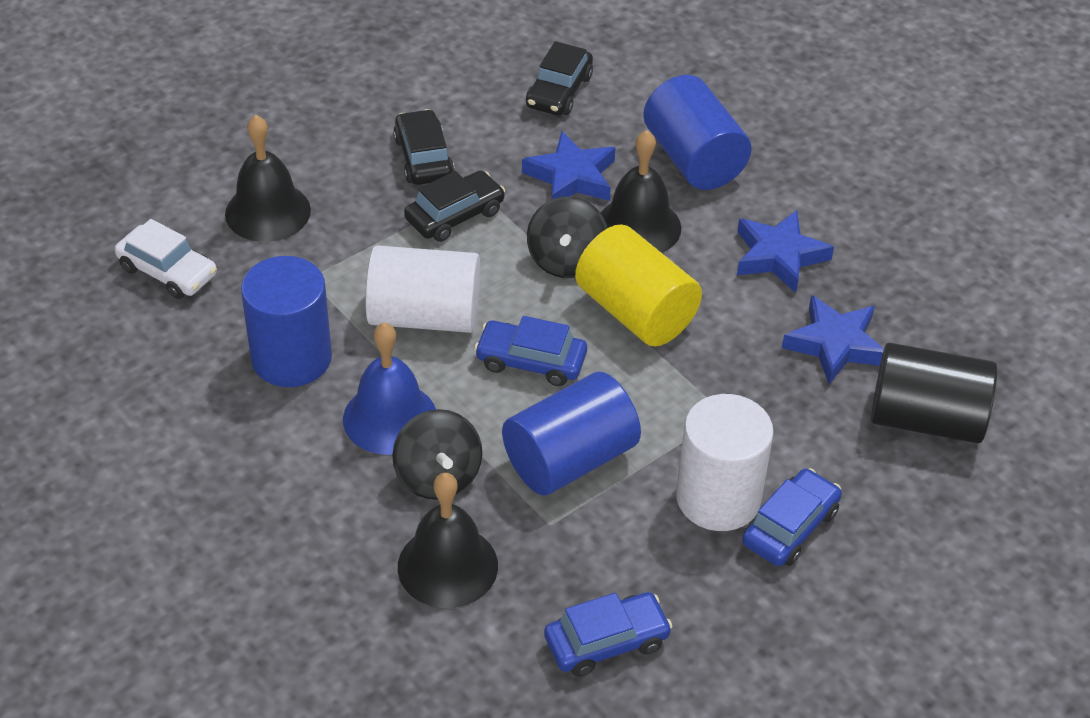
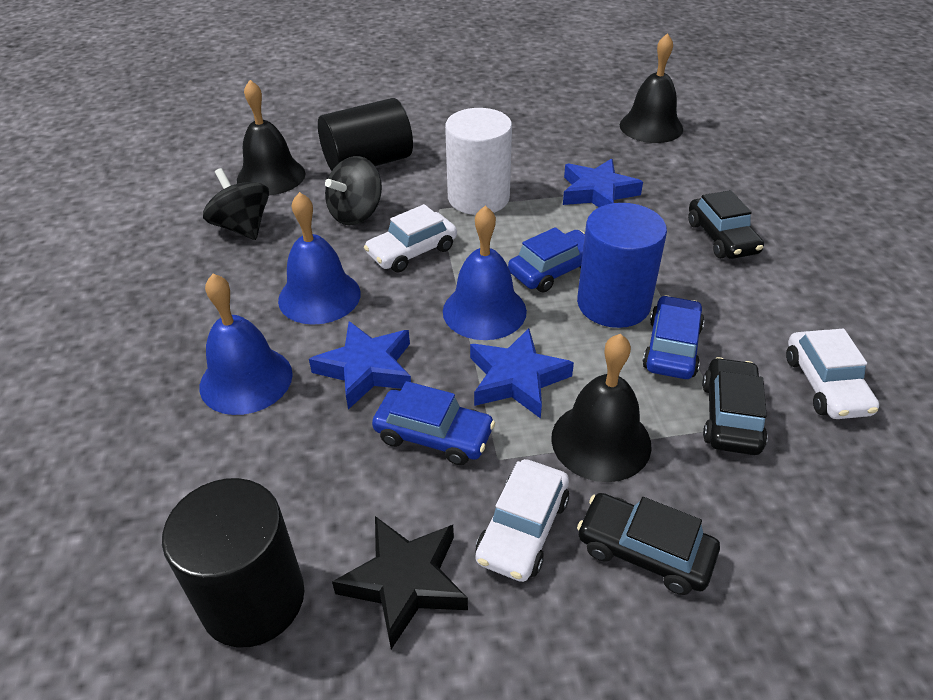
black cylinder: [871,343,997,443] = 1 -> [162,478,304,648] [318,98,413,171] = 2
black star: none = 0 -> [332,516,468,649] = 1
blue bell: [343,323,436,455] = 1 -> [199,274,293,415] [278,192,361,325] [443,206,527,340] = 3
blue cylinder: [241,256,332,387] [502,372,641,495] [643,75,752,190] = 3 -> [577,203,667,328] = 1
white car: [115,219,217,299] = 1 -> [364,204,457,273] [476,459,569,582] [786,329,879,419] = 3
white cylinder: [365,245,480,333] [676,394,774,531] = 2 -> [445,108,512,215] = 1
yellow cylinder: [575,224,702,347] = 1 -> none = 0

